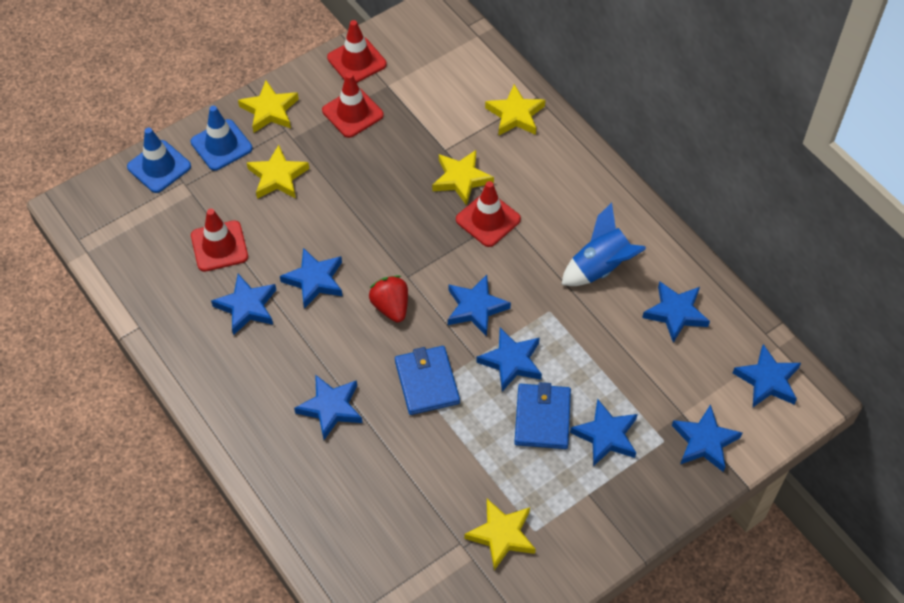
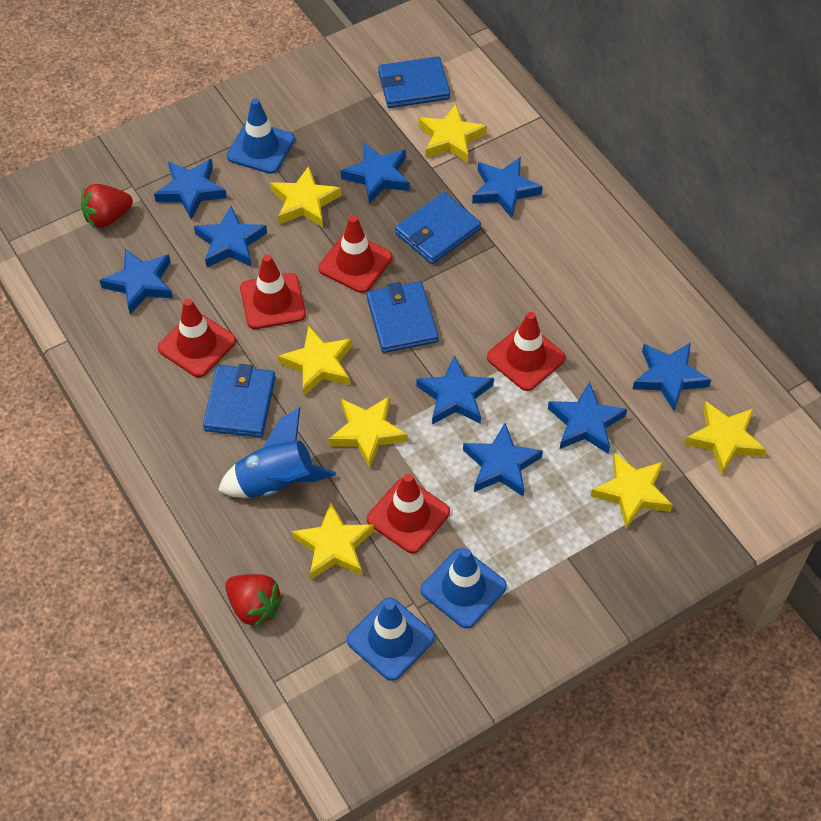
blue traffic cone: [127,128,191,193] [191,106,252,171] = 2 -> [227,98,295,174] [347,598,435,681] [421,548,507,628] = 3
blue wallet: [395,346,460,415] [514,382,571,449] = 2 -> [203,364,276,437] [367,281,439,353] [378,57,450,108] [395,192,481,264] = 4
red strawberry: [369,275,408,322] = 1 -> [81,184,133,228] [225,574,283,628] = 2
red traffic cone: [191,209,248,272] [322,73,384,138] [327,20,387,83] [456,181,521,247] = 4 -> [158,299,236,377] [240,254,306,329] [319,215,392,293] [367,473,450,553] [487,312,566,391] = 5
yellow star: [238,80,299,133] [247,145,309,199] [432,150,494,206] [464,499,536,570] [485,84,545,136] = 5 -> [270,166,341,227] [278,325,352,396] [291,502,374,580] [328,396,408,468] [419,104,487,163] [591,452,673,529] [684,401,766,475] = 7

